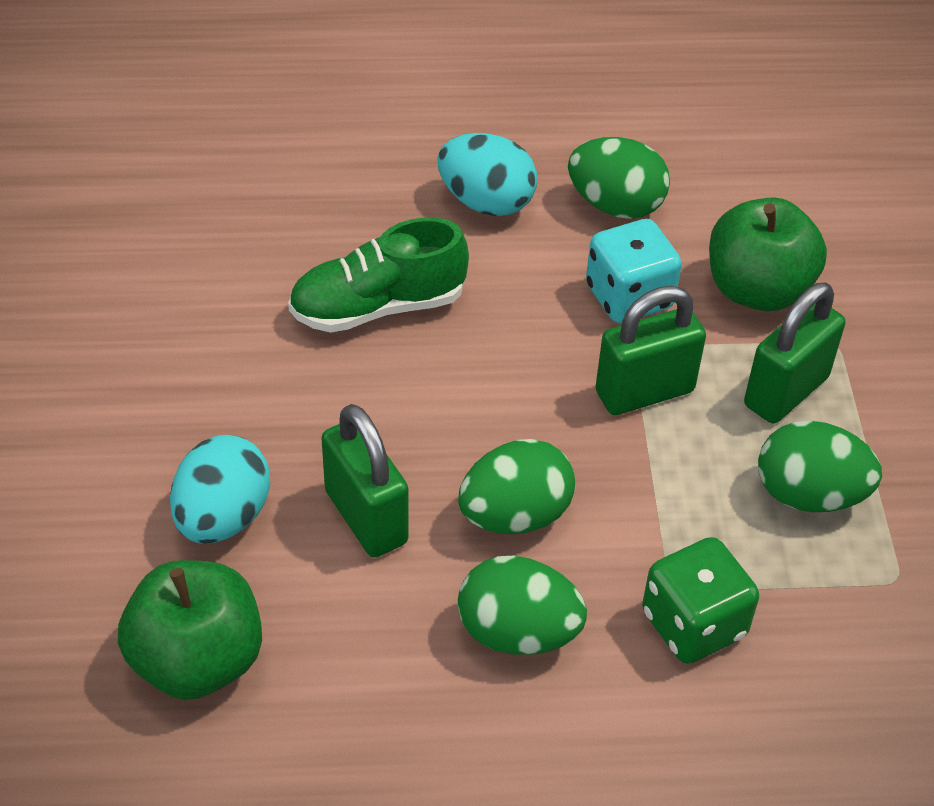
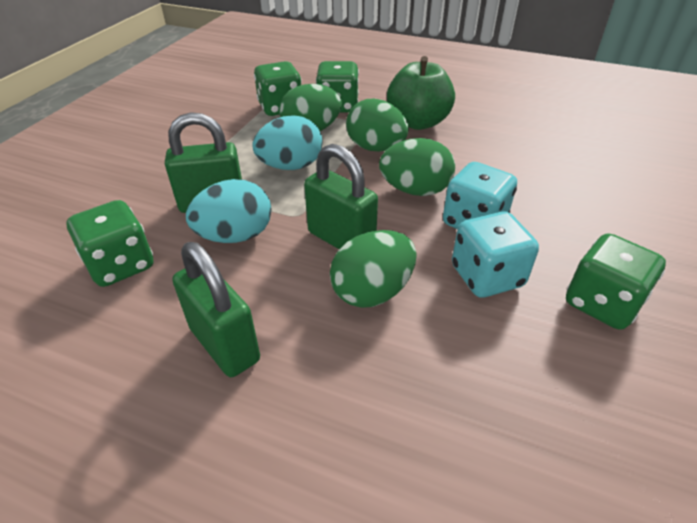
green apple: [118,560,262,700] [709,197,827,311] = 2 -> [387,56,455,130] = 1
green dice: [642,537,759,664] = 1 -> [67,200,153,287] [254,61,302,116] [316,61,359,113] [566,233,666,330] = 4
green shoe: [288,217,469,333] = 1 -> none = 0
turquoise dice: [586,219,682,323] = 1 -> [443,162,517,229] [452,212,539,298] = 2

